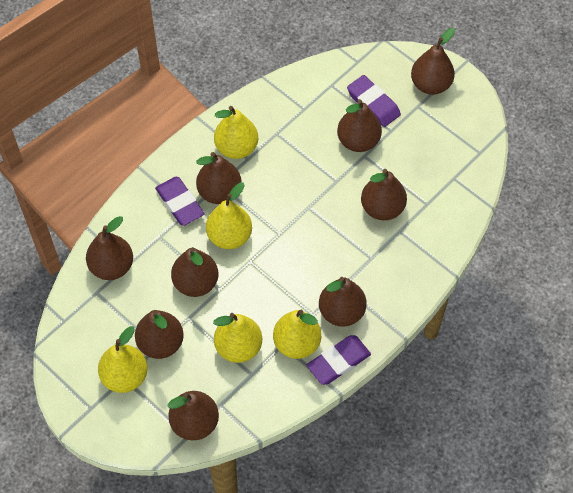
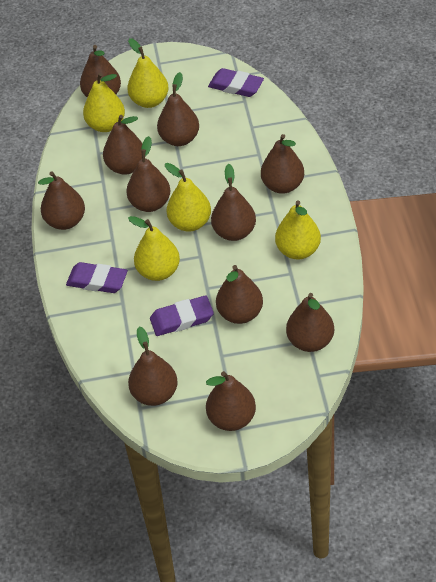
brown pear: [86,216,133,280] [135,310,184,359] [168,391,219,440] [171,247,219,297] [196,152,242,204] [319,277,367,327] [337,99,382,152] [361,169,407,220] [411,28,455,95] = 9 -> [38,171,85,230] [80,45,121,97] [103,115,143,175] [126,136,170,212] [128,326,178,406] [157,72,199,146] [206,371,256,431] [211,164,256,241] [216,265,263,324] [261,134,304,194] [286,293,334,352] = 11

